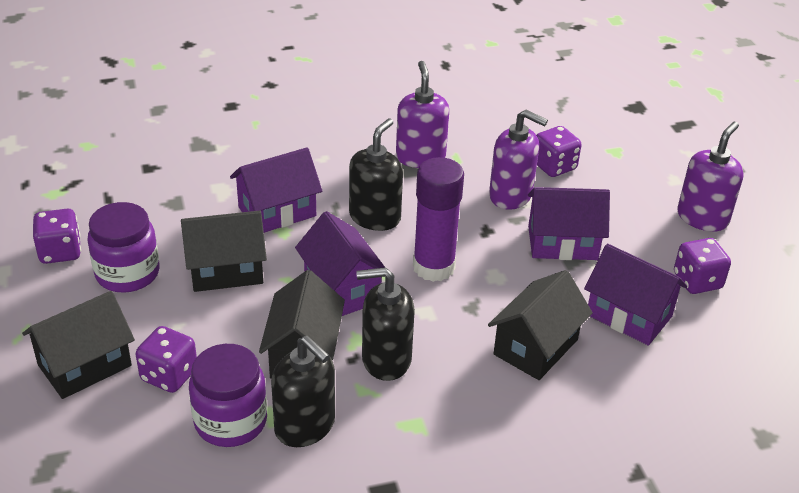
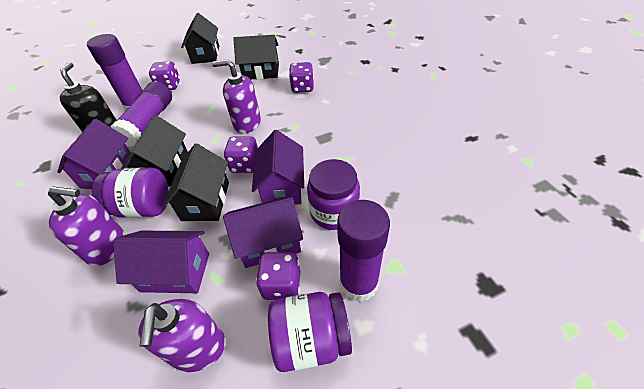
black soap dispenser: [271,336,335,447] [349,118,403,231] [356,267,415,381] = 3 -> [60,62,117,132] = 1
purple glue stick: [413,157,464,282] = 1 -> [87,34,142,111] [110,81,172,147] [337,200,390,302] = 3
purple jar: [87,202,159,293] [189,344,267,447] = 2 -> [92,167,169,218] [268,292,352,372] [307,159,360,230] = 3

